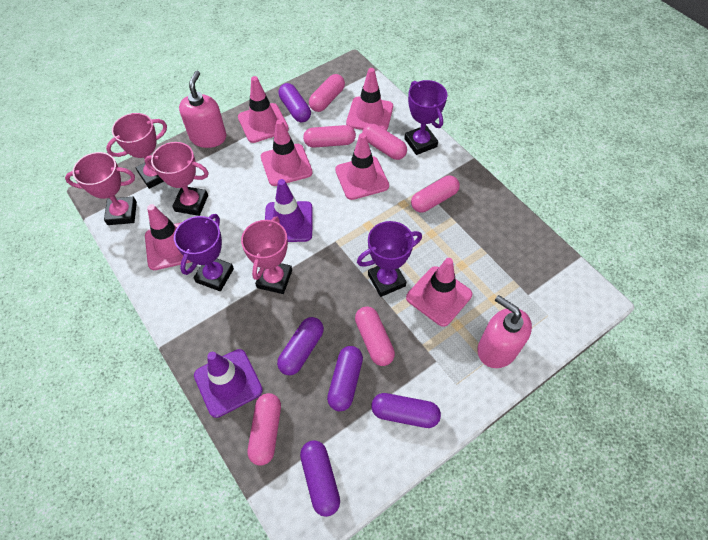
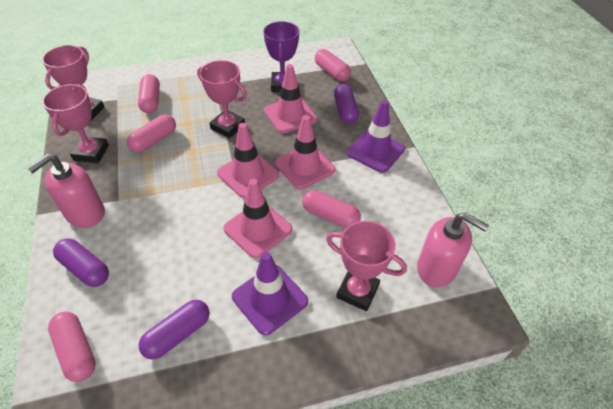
pink capsule: [248,393,281,466] [303,125,356,148] [309,74,345,112] [355,306,395,366] [362,123,407,160] [411,176,460,213] = 6 -> [48,312,96,382] [127,114,176,153] [138,74,160,113] [302,190,361,228] [315,49,351,81] = 5
pink traffic cone: [145,204,190,270] [238,76,289,143] [261,119,312,186] [335,133,389,200] [346,68,393,131] [406,258,472,327] = 6 -> [217,123,279,198] [223,179,292,258] [264,64,317,133] [275,115,336,189] = 4
purple capsule: [277,317,324,375] [278,83,311,122] [300,440,340,517] [327,346,363,411] [371,393,441,428] = 5 -> [53,238,109,287] [139,300,210,360] [334,84,359,124] = 3
purple trophy: [174,214,234,291] [357,221,422,297] [404,80,447,155] = 3 -> [263,21,299,92] = 1

